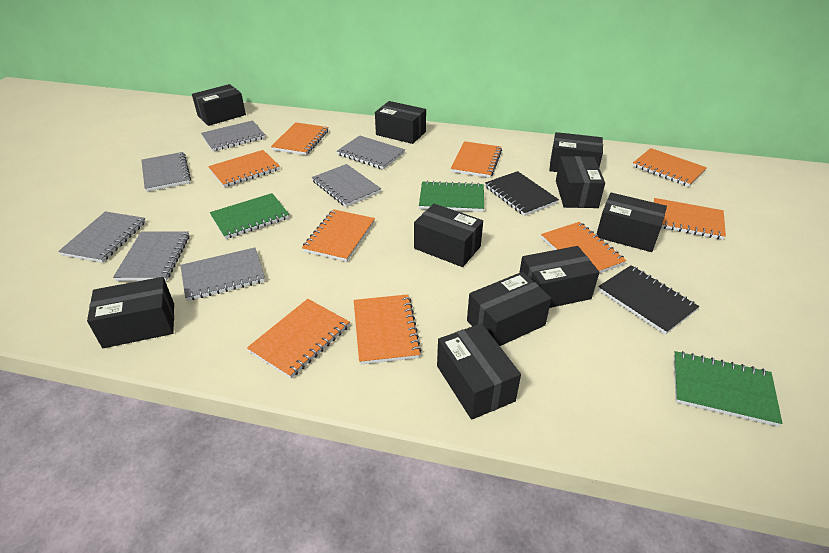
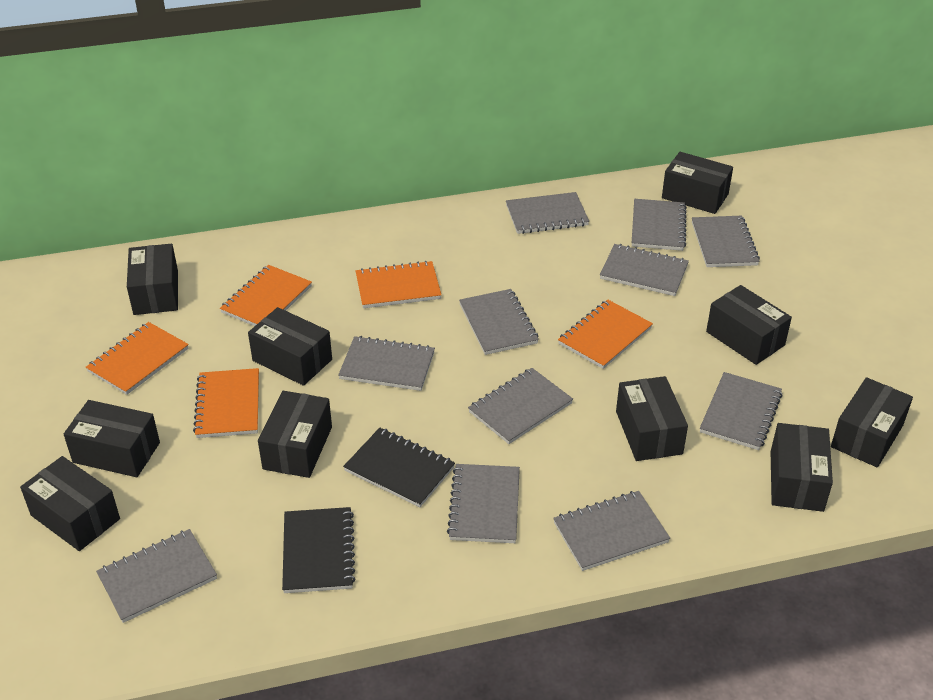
green notebook: [210,193,289,239] [419,181,484,212] [674,351,782,427] = 3 -> none = 0
grey notebook: [58,211,146,263] [113,231,190,281] [141,152,191,192] [180,248,265,301] [201,120,265,151] [312,164,381,207] [337,136,405,169] = 7 -> [96,529,217,623] [338,336,435,391] [447,464,520,543] [459,289,539,355] [468,368,573,444] [506,192,589,234] [553,491,670,571] [600,244,689,296] [632,199,687,251] [692,216,760,267] [700,372,783,450] = 11
orange notebook: [208,150,280,187] [247,299,350,379] [271,122,329,155] [302,209,375,262] [354,294,421,365] [451,141,502,178] [541,222,627,273] [633,148,707,187] [653,198,726,240] = 9 -> [86,322,189,395] [193,368,259,438] [220,265,312,326] [356,261,441,308] [558,299,653,369] = 5

